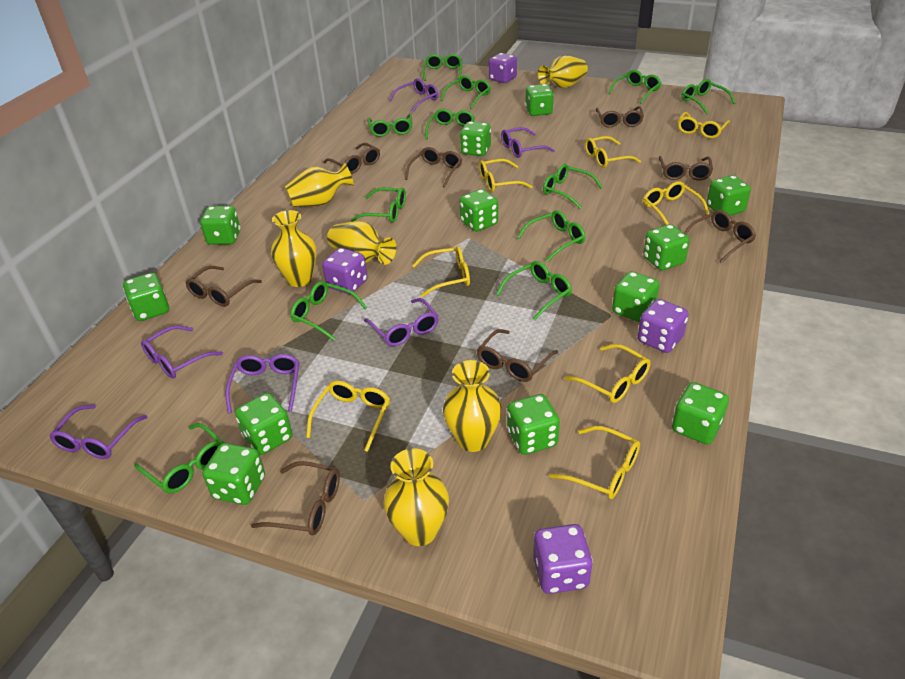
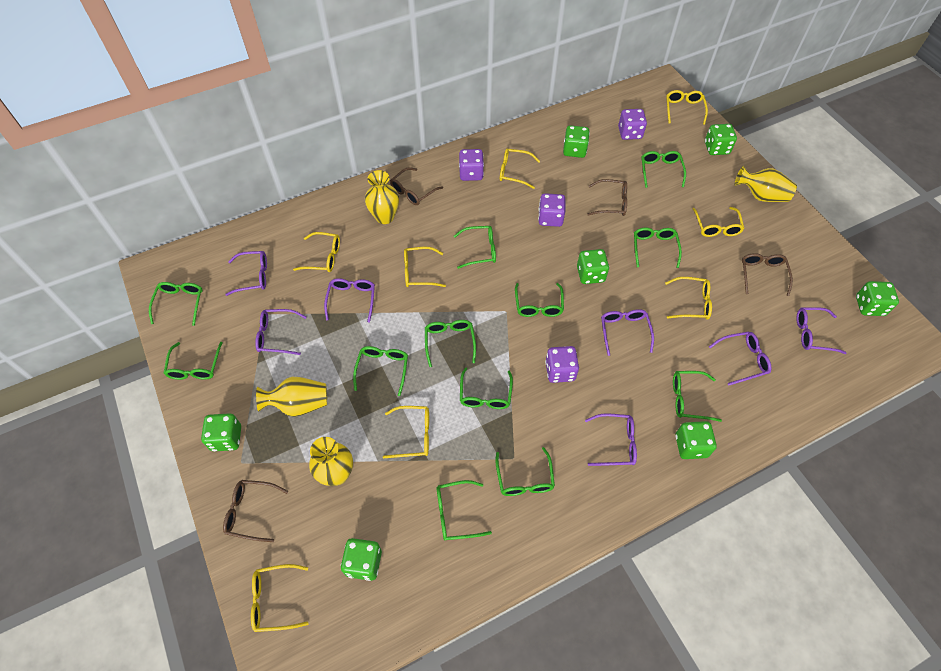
brown glasses: [185,266,262,307] [251,461,340,535] [323,143,380,174] [405,147,462,188] [477,329,558,382] [596,106,644,128] [659,156,713,181] [684,210,756,263] = 8 -> [223,480,288,542] [390,167,443,205] [587,179,627,216] [742,253,793,296] = 4
green dice: [123,273,169,321] [200,206,240,245] [203,443,265,505] [235,393,293,455] [459,189,498,232] [460,121,491,156] [507,394,560,455] [525,84,554,116] [612,271,660,322] [643,224,690,270] [672,382,729,445] [707,175,751,216] = 12 -> [201,413,241,451] [341,538,382,581] [563,125,590,158] [577,249,609,284] [675,421,717,459] [705,124,737,155] [856,281,899,316] = 7
purple glasses: [49,405,147,459] [141,325,223,378] [225,354,299,413] [364,298,439,346] [389,78,439,112] [501,127,555,158] = 6 -> [225,251,267,296] [255,309,307,355] [324,278,375,322] [585,414,637,466] [601,309,654,356] [709,331,772,386] [796,307,846,354] = 7
yellow vase: [271,210,317,287] [285,163,354,207] [327,221,396,265] [383,448,449,546] [443,360,502,452] [538,55,588,88] = 6 -> [256,377,327,417] [309,437,353,486] [365,170,399,224] [734,166,797,202] = 4

